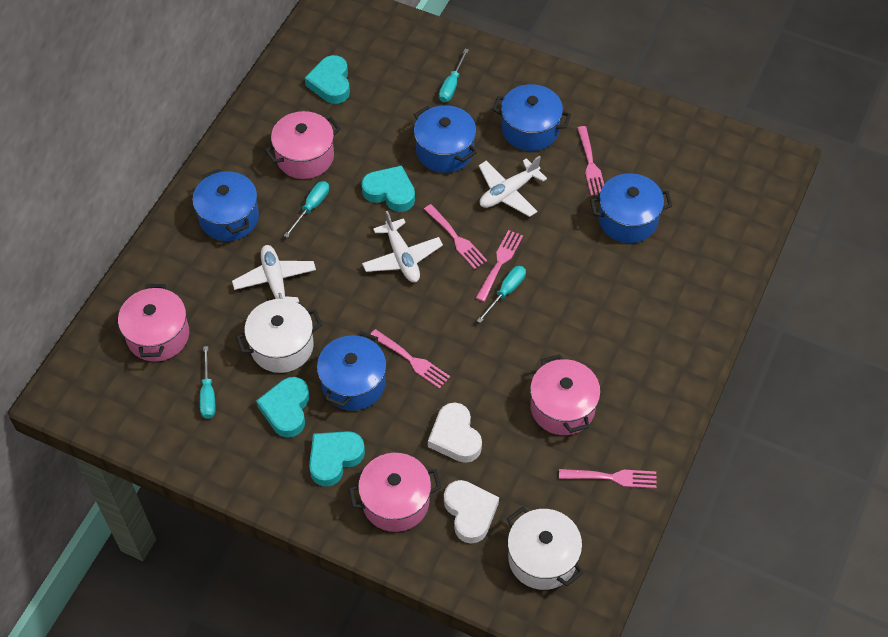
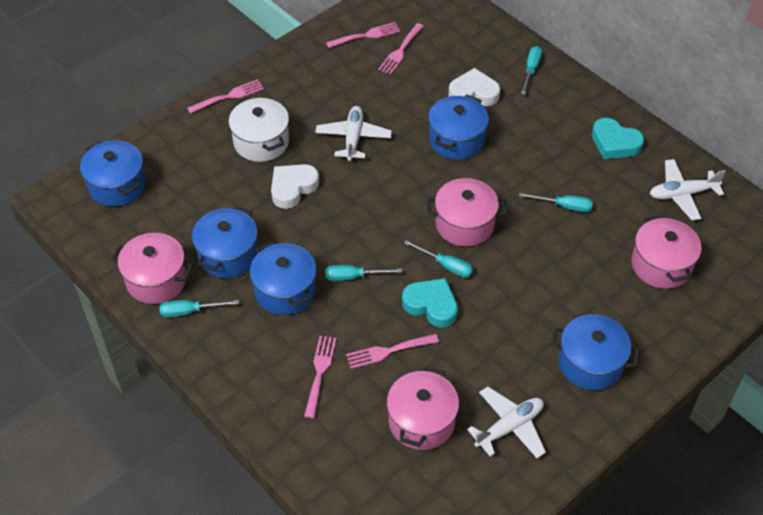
turquoise heart: [256,377,310,438] [305,55,350,104] [309,431,365,487] [361,165,415,212] = 4 -> [402,278,458,328] [592,118,644,159] = 2
turquoise screwdriver: [200,346,216,419] [284,181,329,238] [439,49,469,102] [477,266,526,323] = 4 -> [159,300,239,317] [325,265,402,281] [404,240,473,278] [519,193,593,212] [521,46,542,95] = 5
white pot: [236,299,322,373] [507,506,583,590] = 2 -> [229,97,289,162] = 1

